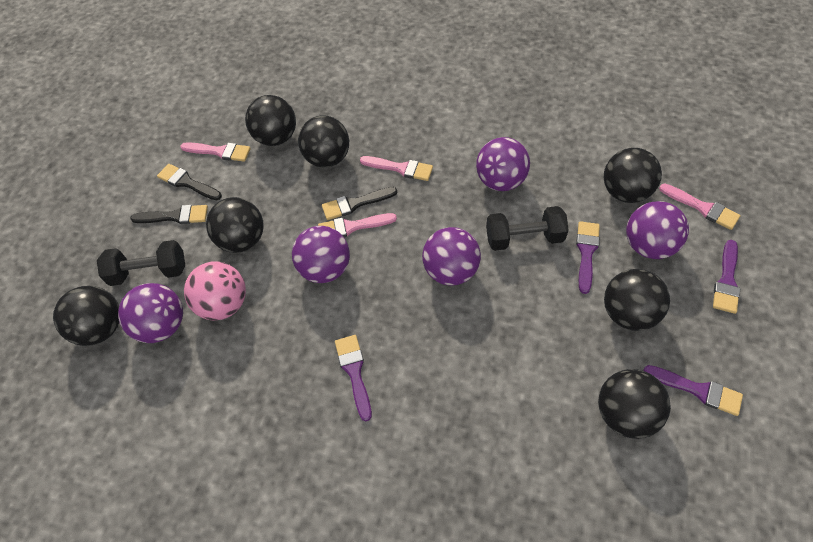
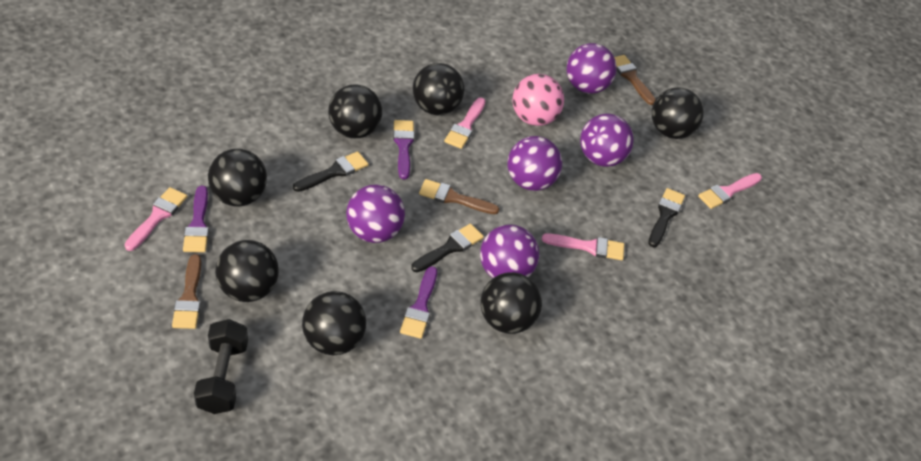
black dumbbell: [97,240,185,286] [486,206,569,251] = 2 -> [194,319,248,414] = 1
brown brush: none = 0 -> [172,254,201,329] [419,179,499,214] [614,55,656,105] = 3
purple brush: [335,335,372,422] [576,221,600,294] [643,365,743,416] [713,240,740,314] = 4 -> [183,186,209,252] [393,120,414,179] [400,266,437,339] = 3

